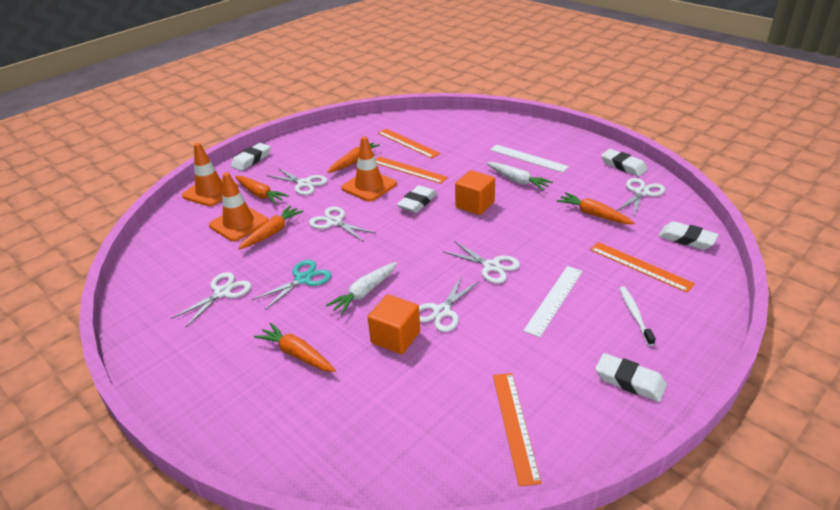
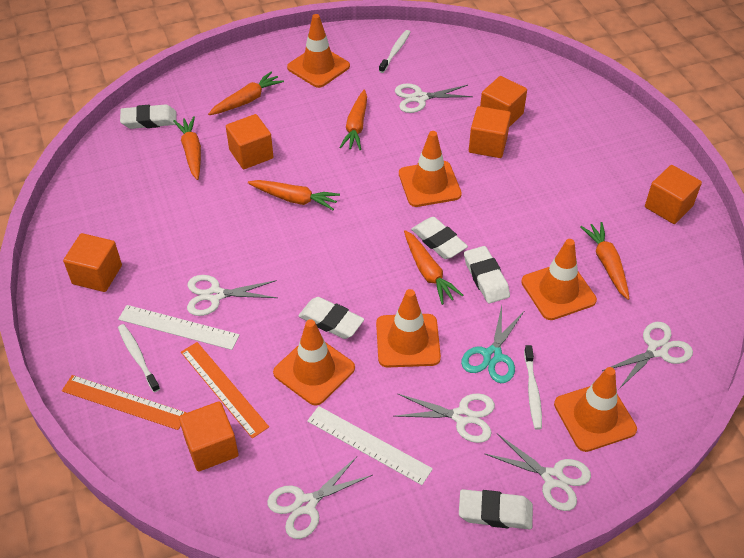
orange carrot: [235,176,289,204] [238,206,304,249] [254,323,336,372] [327,142,380,173] [556,192,635,224] = 5 -> [173,116,201,180] [208,71,284,115] [248,180,340,210] [339,90,367,150] [404,230,463,305] [580,222,630,300] = 6
orange cube: [368,294,420,354] [455,170,495,215] = 2 -> [63,233,122,292] [179,401,239,472] [226,114,274,169] [469,106,511,158] [480,76,527,127] [645,165,702,224] = 6
orange ruler: [375,156,448,184] [378,129,441,158] [493,373,541,486] [590,242,695,293] = 4 -> [62,375,187,430] [181,342,269,439] = 2
orange traffic cone: [182,143,238,206] [209,172,268,241] [341,137,397,202] = 3 -> [273,319,355,406] [287,14,350,88] [376,289,441,367] [399,131,462,207] [521,239,597,320] [554,367,637,452] = 6
white carrot: [326,262,397,315] [487,162,553,190] = 2 -> none = 0
white toothbrush: [619,287,656,346] = 1 -> [118,324,160,392] [379,30,410,73] [524,345,542,430] = 3

